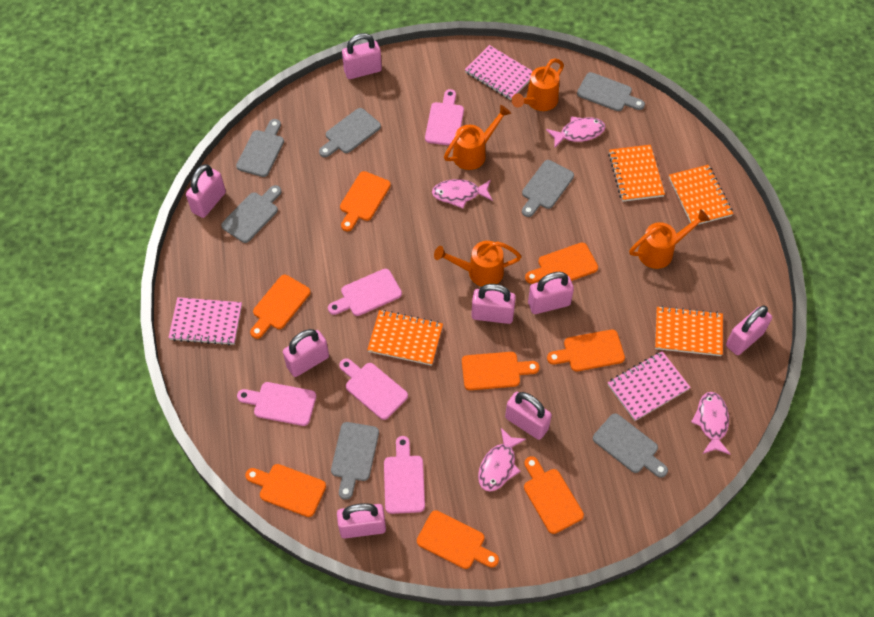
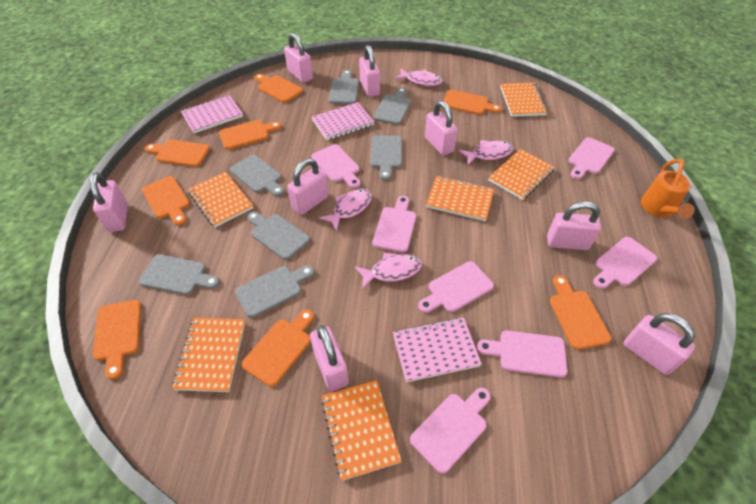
orange notebook: [367,310,443,366] [608,145,665,202] [655,306,723,356] [669,165,733,225] = 4 -> [172,318,245,392] [188,172,253,227] [321,380,402,481] [426,176,494,221] [488,149,555,200] [501,83,548,117] = 6
orange watering can: [434,241,521,286] [444,105,511,170] [512,59,564,111] [629,209,710,269] = 4 -> [641,159,695,219] = 1
pink cutting board: [237,382,316,426] [328,269,402,316] [339,358,408,420] [384,436,425,514] [425,89,464,146] = 5 -> [311,144,361,188] [372,196,416,253] [410,387,491,474] [418,261,494,313] [477,330,567,378] [568,137,615,179] [593,237,657,289] = 7

